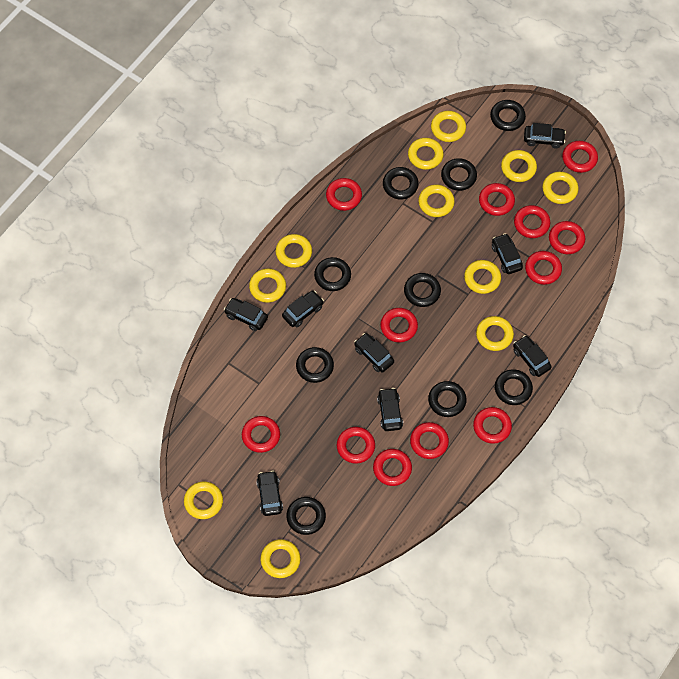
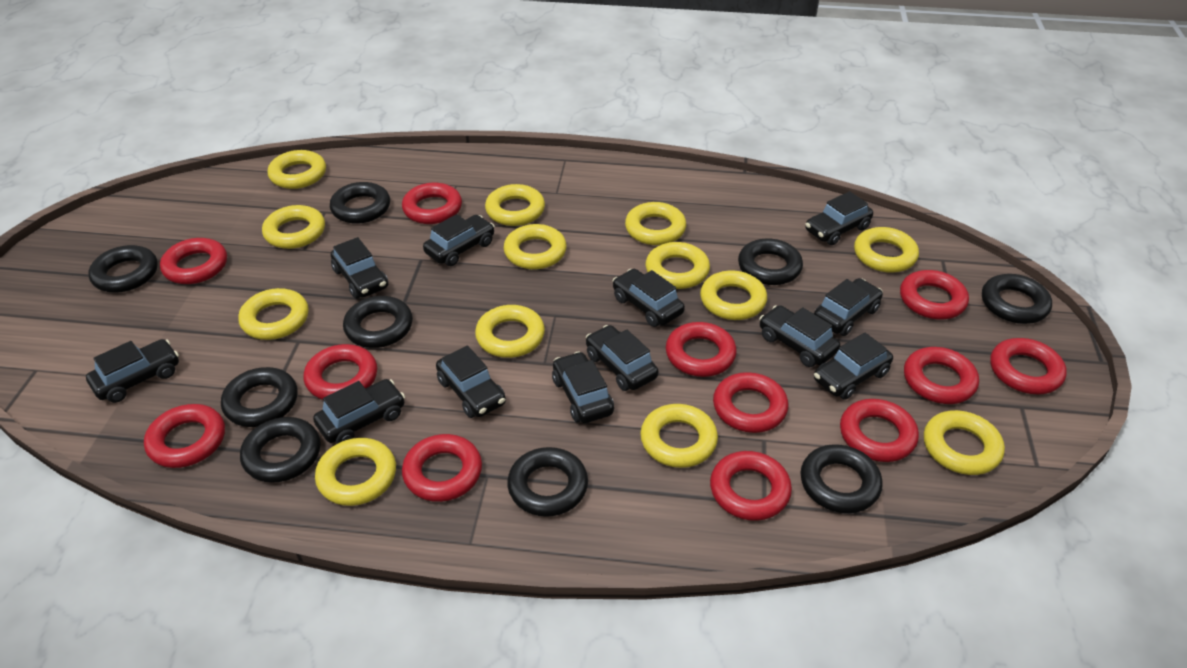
black car: [224,298,268,331] [256,470,283,516] [282,290,324,327] [354,333,394,372] [377,388,403,431] [492,233,523,274] [513,335,552,377] [524,123,566,148] = 8 -> [86,339,179,403] [313,379,405,444] [331,237,388,299] [423,214,495,266] [436,346,506,418] [552,351,614,423] [586,325,658,391] [613,269,685,327] [759,305,840,367] [805,191,873,245] [814,278,883,336] [814,332,893,400] = 12
yellow ring: [184,482,223,519] [249,269,286,303] [261,539,300,578] [276,234,312,268] [408,138,444,170] [418,185,455,217] [431,111,466,142] [464,260,501,294] [476,316,514,351] [501,150,537,182] [542,172,579,204] = 11 -> [238,288,309,340] [262,205,325,249] [268,150,326,189] [315,438,396,506] [475,305,545,358] [485,184,545,226] [504,224,567,269] [625,202,686,245] [640,404,718,468] [646,242,710,289] [700,270,767,320] [854,227,919,273] [924,410,1005,475] = 13

